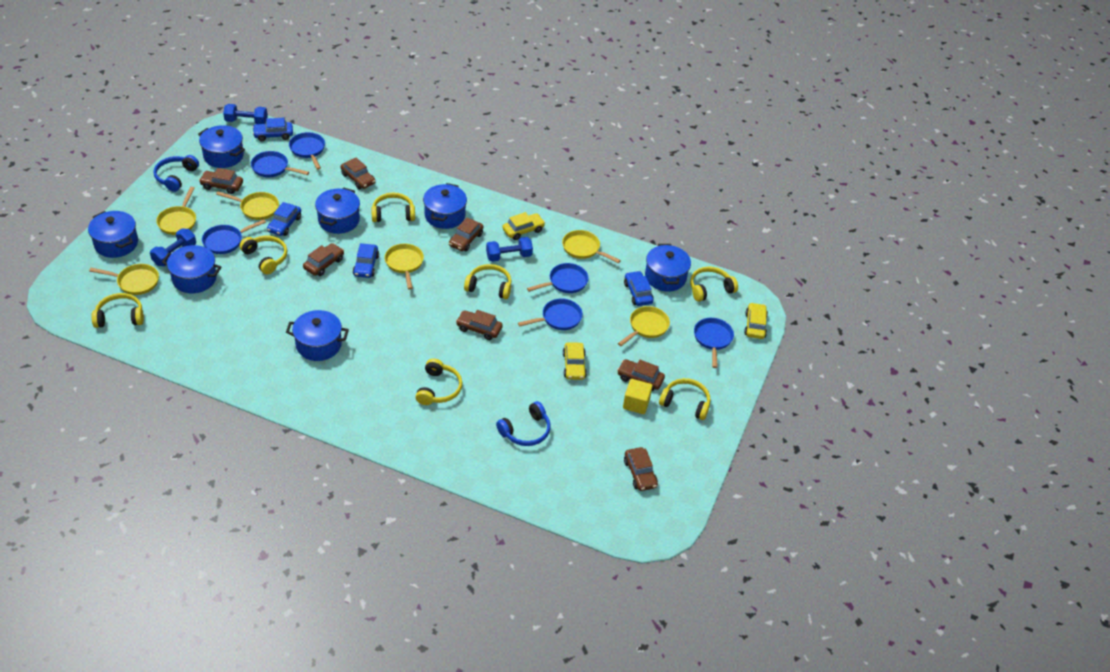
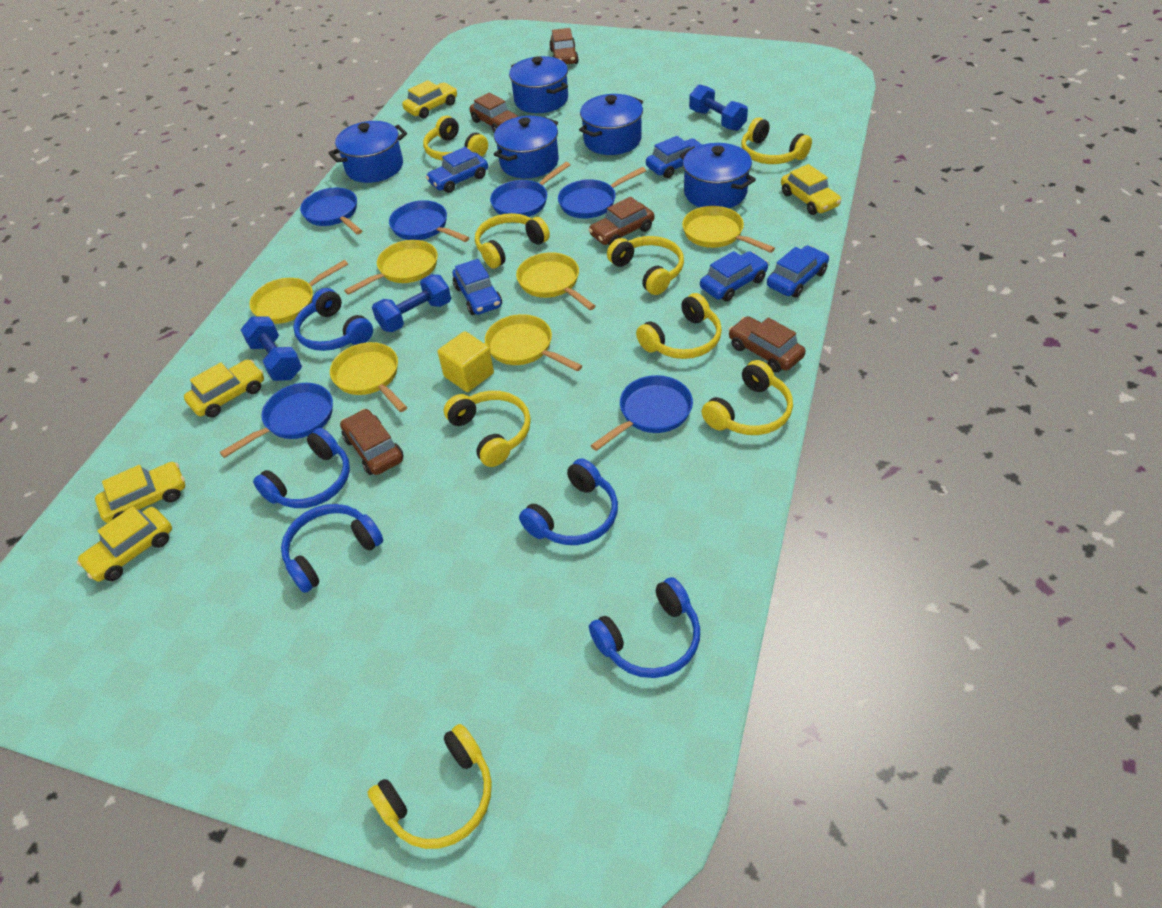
blue car: [252,118,293,141] [267,202,301,236] [353,243,379,278] [624,271,654,306] = 4 -> [426,147,488,193] [453,259,502,315] [646,136,702,178] [700,251,768,302] [767,246,829,298] = 5
blue headphones: [153,155,199,192] [496,401,551,446] = 2 -> [253,428,350,508] [281,504,383,593] [293,288,373,351] [519,458,618,545] [589,577,700,678] = 5
blue pot: [88,211,138,258] [162,245,222,293] [198,125,245,168] [286,310,349,361] [315,187,360,234] [423,183,467,229] [645,244,691,292] = 7 -> [328,121,407,183] [494,116,559,178] [509,56,568,113] [579,94,643,155] [680,143,756,208] = 5
brown car: [199,168,243,194] [303,243,344,276] [341,158,376,189] [449,218,483,251] [456,310,503,340] [617,359,665,391] [624,447,658,491] = 7 -> [340,409,404,475] [469,92,519,133] [549,28,579,65] [589,197,654,246] [729,316,806,372] = 5
yellow car: [502,212,545,240] [563,342,587,380] [744,303,768,339] = 3 -> [77,506,172,582] [95,462,185,523] [184,360,264,418] [402,80,457,119] [781,164,841,215] = 5
yellow headphones: [91,293,144,328] [239,236,287,274] [371,193,415,222] [416,358,463,405] [464,264,512,299] [659,378,711,420] [690,267,738,302] = 7 -> [368,724,492,849] [423,116,488,161] [444,391,531,467] [475,213,550,269] [607,236,684,295] [636,293,722,359] [702,360,793,435] [741,117,812,164] = 8

